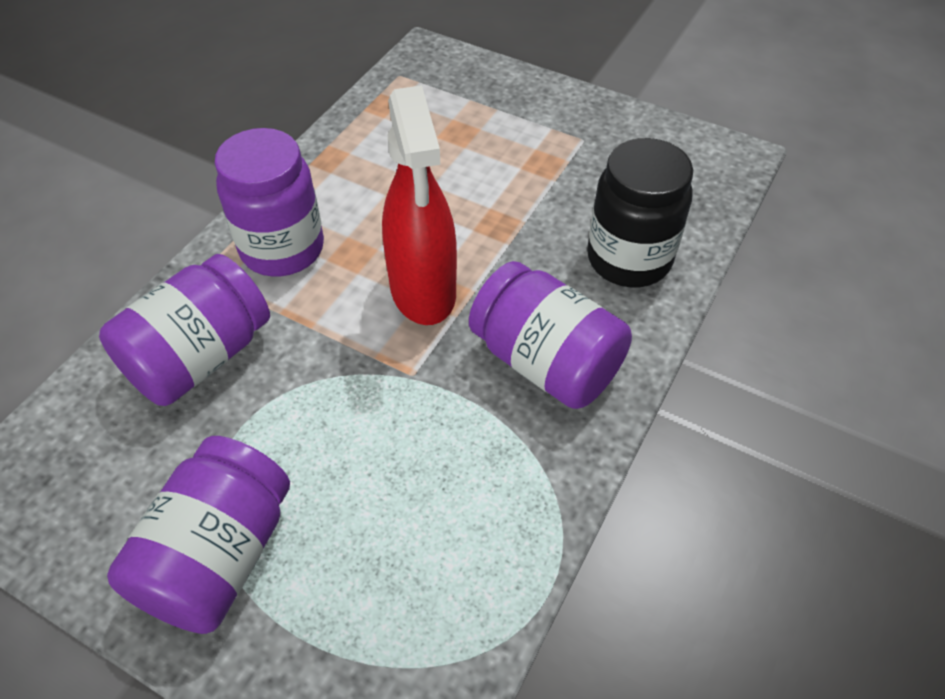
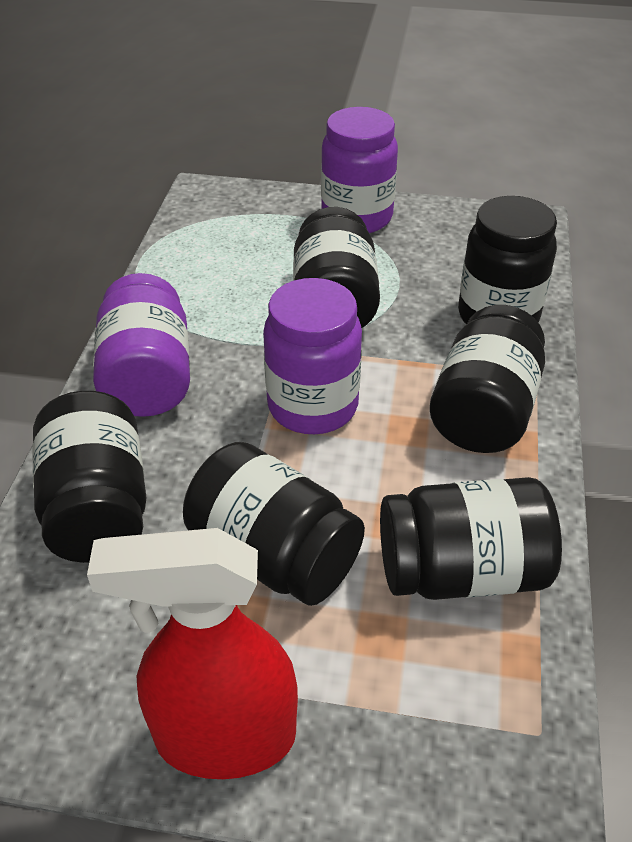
black jar: [587,138,693,287] = 1 -> [32,391,147,563] [183,442,365,606] [293,207,380,328] [380,477,562,600] [430,305,545,453] [458,196,557,324] = 6
purple jar: [99,254,270,406] [107,436,290,634] [214,128,324,277] [469,261,632,409] = 4 -> [93,273,190,417] [263,278,362,434] [321,107,398,233] = 3

